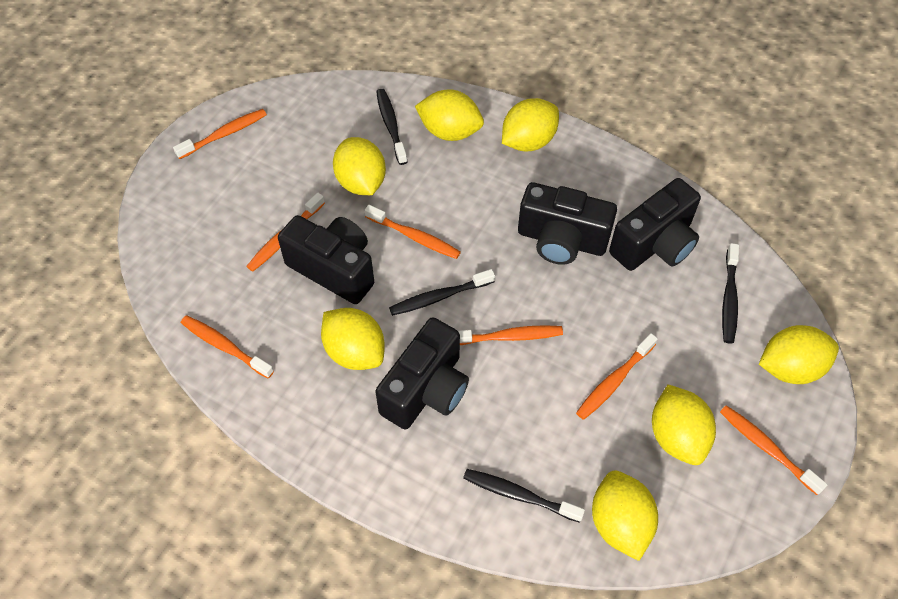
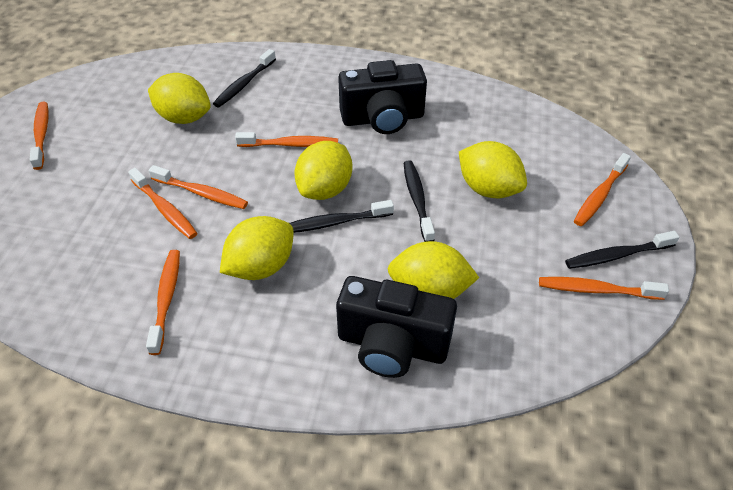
black camera: [278,215,374,304] [375,317,469,429] [518,182,617,265] [609,178,701,271] = 4 -> [336,276,457,378] [338,60,427,134] = 2
yellow lemon: [321,308,385,370] [333,137,386,195] [415,89,484,141] [502,98,559,151] [592,470,658,561] [652,384,716,465] [759,325,839,384] = 7 -> [148,73,211,124] [220,216,294,280] [294,141,352,200] [388,241,479,299] [459,141,527,198] = 5

